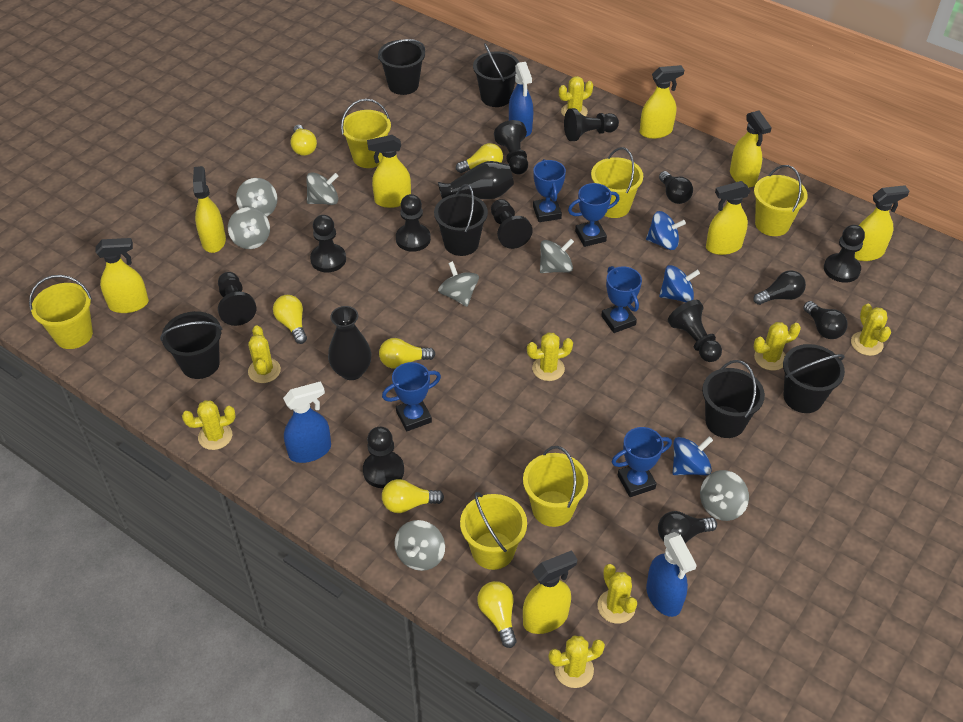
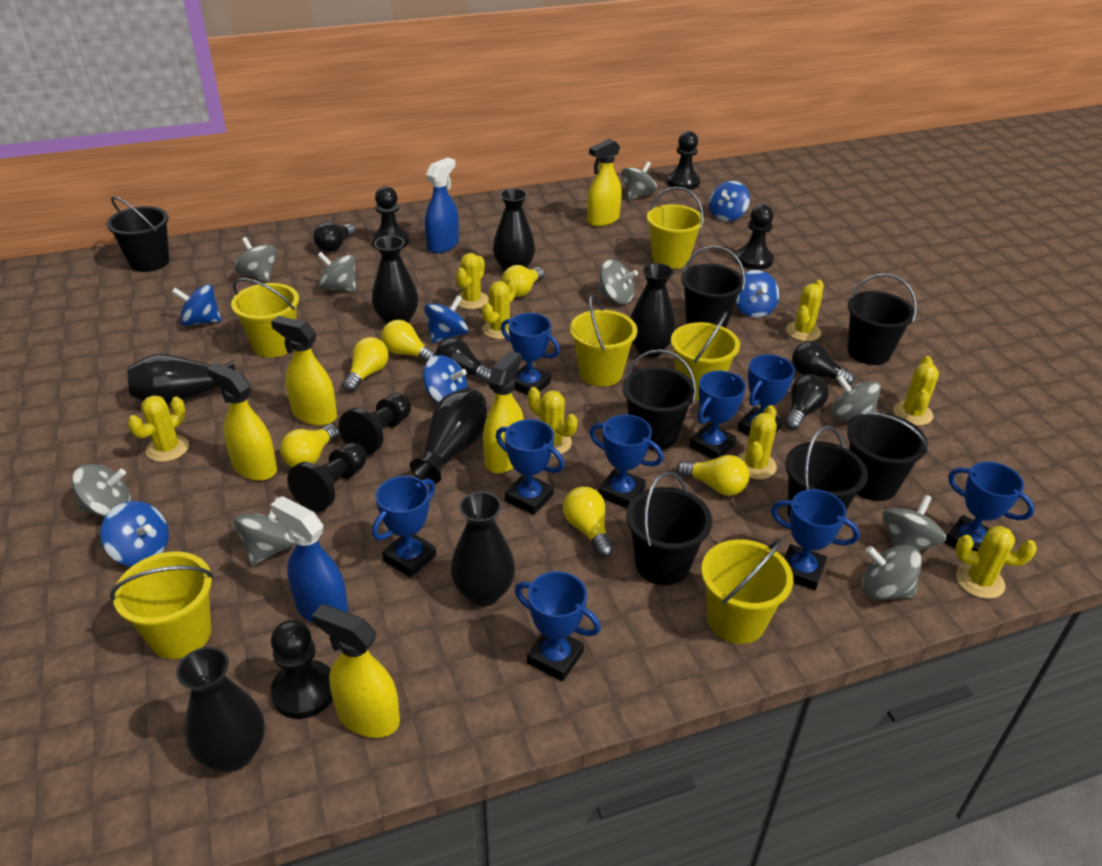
black bucket: [160,311,222,379] [378,39,425,95] [434,184,488,256] [473,43,520,107] [702,360,765,438] [783,344,845,413] = 6 -> [106,196,169,272] [623,349,696,450] [626,472,712,585] [681,246,745,328] [785,425,868,518] [847,412,928,501] [848,274,917,365] = 7
black pawn: [218,272,257,326] [310,215,346,272] [363,427,404,488] [396,194,431,252] [491,199,533,249] [494,120,528,175] [564,108,619,141] [668,300,722,362] [824,225,865,283] = 9 -> [271,620,333,719] [287,442,366,512] [339,393,411,456] [372,186,409,249] [667,131,700,190] [736,204,774,270] = 6
black vase: [328,306,371,380] [438,161,514,199] = 2 -> [127,354,235,405] [176,647,265,772] [372,236,418,324] [410,388,487,484] [451,491,515,606] [493,188,535,272] [630,263,676,358] = 7
blue spinning top: [646,211,686,250] [659,265,700,302] [673,436,713,475] = 3 -> [100,501,169,566] [172,284,222,326] [423,355,467,403] [424,295,468,343] [709,181,750,221] [735,270,779,318] = 6
blue spray bottle: [283,381,331,463] [509,62,533,137] [646,532,697,617] = 3 -> [270,496,348,623] [425,158,459,253] = 2
blue trophy: [382,362,441,431] [533,159,566,222] [568,183,620,247] [601,266,642,333] [612,427,672,497] = 5 -> [372,476,436,578] [496,419,564,515] [501,313,560,395] [515,571,601,681] [589,414,663,508] [689,371,746,459] [737,355,795,435] [771,489,860,590] [945,462,1035,552] = 9
grey spinning top: [228,207,270,249] [236,178,277,217] [306,172,338,205] [394,520,445,571] [438,261,479,307] [540,239,574,273] [700,470,749,521] = 7 -> [72,464,131,517] [234,237,277,282] [234,497,296,565] [317,252,356,292] [598,260,638,304] [621,161,657,200] [831,375,881,420] [862,545,922,600] [883,495,946,551] = 9
yellow spray bottle: [96,238,149,313] [193,166,226,253] [367,135,411,208] [523,550,577,634] [640,65,684,139] [706,181,750,255] [730,110,772,187] [855,185,909,261] = 8 -> [206,363,277,481] [271,316,337,426] [312,604,400,738] [483,351,524,474] [587,139,622,226] = 5

